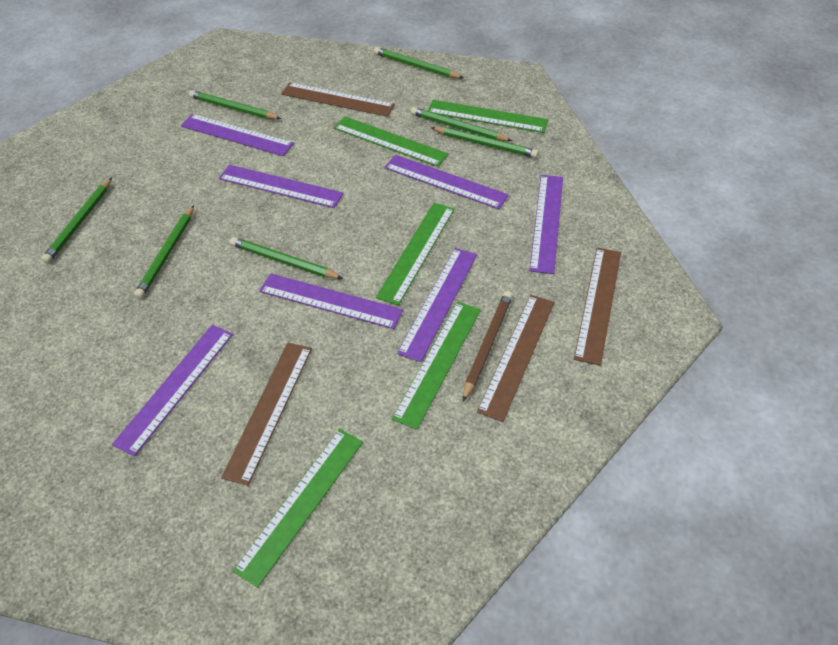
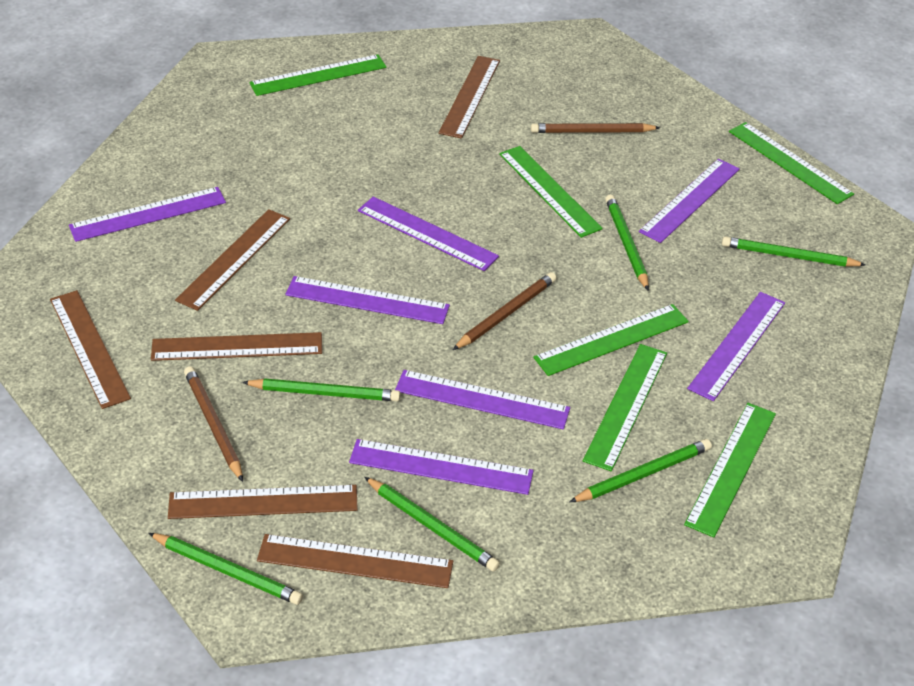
brown pencil: [463,291,513,402] = 1 -> [184,366,243,482] [453,272,557,350] [531,123,660,133] = 3
brown ruler: [221,343,312,486] [281,83,395,117] [477,295,555,422] [574,247,621,366] = 4 -> [50,290,131,409] [151,332,322,361] [168,485,358,519] [175,209,290,311] [257,534,453,588] [439,56,500,138] = 6
green pencil: [41,177,112,263] [134,205,194,299] [189,90,281,119] [230,237,343,279] [374,47,463,78] [411,107,512,141] [431,127,539,158] = 7 -> [148,533,303,605] [242,378,400,401] [364,477,500,572] [570,439,712,502] [605,195,649,291] [722,237,866,267] = 6
green ruler: [233,429,363,588] [334,116,449,167] [376,203,455,305] [392,302,481,430] [428,100,548,133] = 5 -> [249,54,386,96] [499,146,603,238] [533,304,689,376] [583,344,667,471] [684,403,776,538] [729,122,854,204] = 6

